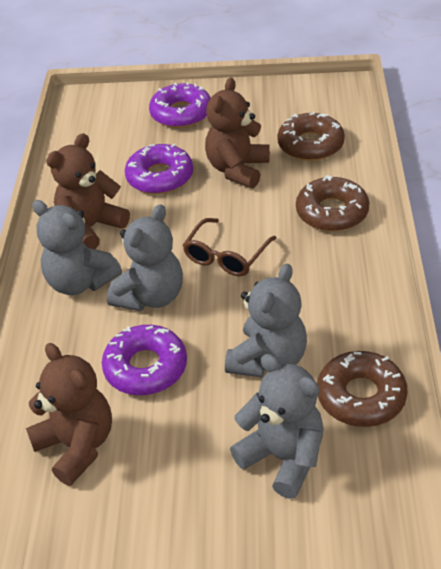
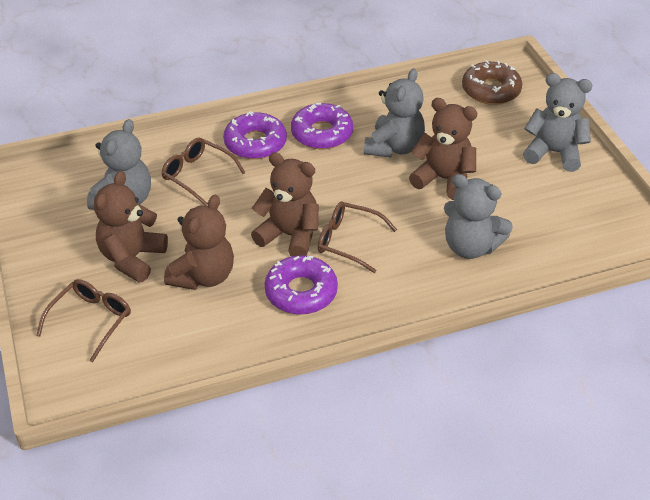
brown donut: [277,112,345,161] [296,175,369,232] [317,351,407,427] = 3 -> [462,60,522,105] = 1
brown glasses: [183,218,276,276] = 1 -> [36,279,131,362] [161,138,246,205] [318,202,397,273] = 3
brown teddy bear: [26,343,112,486] [46,133,130,249] [205,77,270,188] = 3 -> [94,171,168,282] [164,195,234,290] [251,152,319,257] [409,98,477,200] = 4

